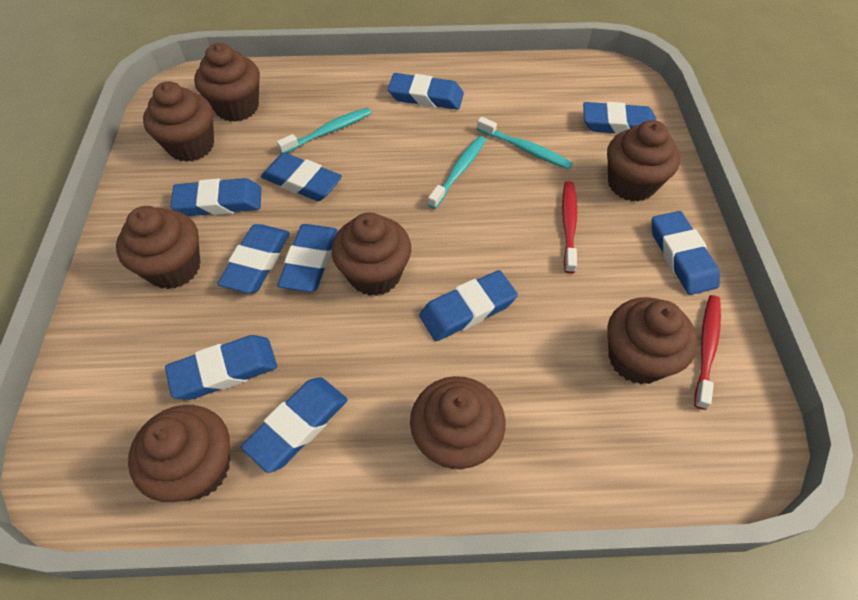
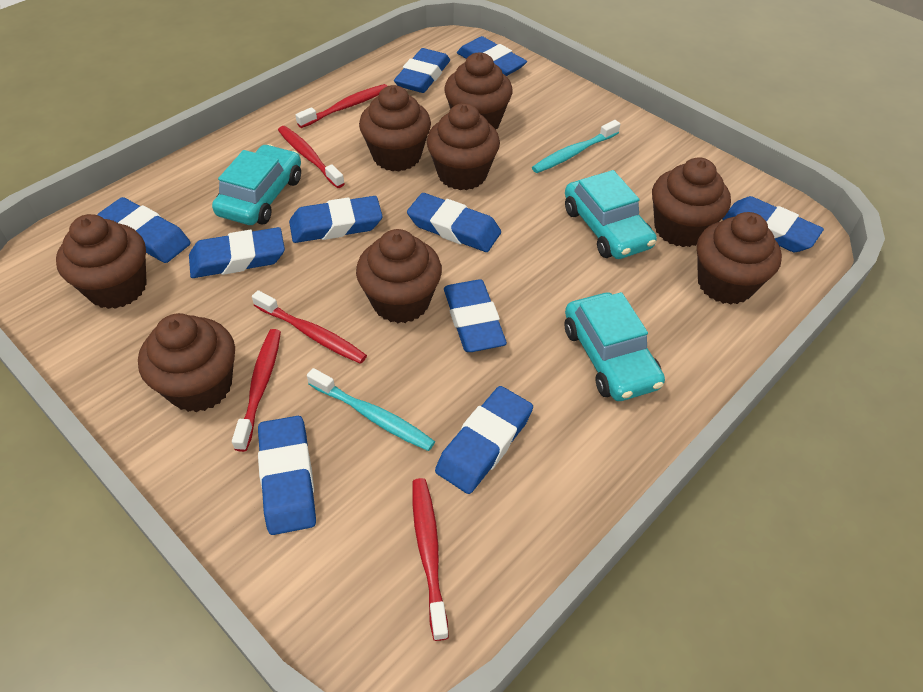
red toothbrush: [562,181,577,274] [694,295,721,410] = 2 -> [232,329,281,452] [252,290,367,364] [278,126,345,188] [295,84,387,128] [412,478,449,641] = 5
turquoise car: none = 0 -> [212,144,301,225] [565,170,657,259] [565,292,665,401] = 3
turquoise toothbrush: [277,108,371,153] [428,136,486,209] [477,117,573,169] = 3 -> [307,368,435,451] [532,120,620,173] = 2

